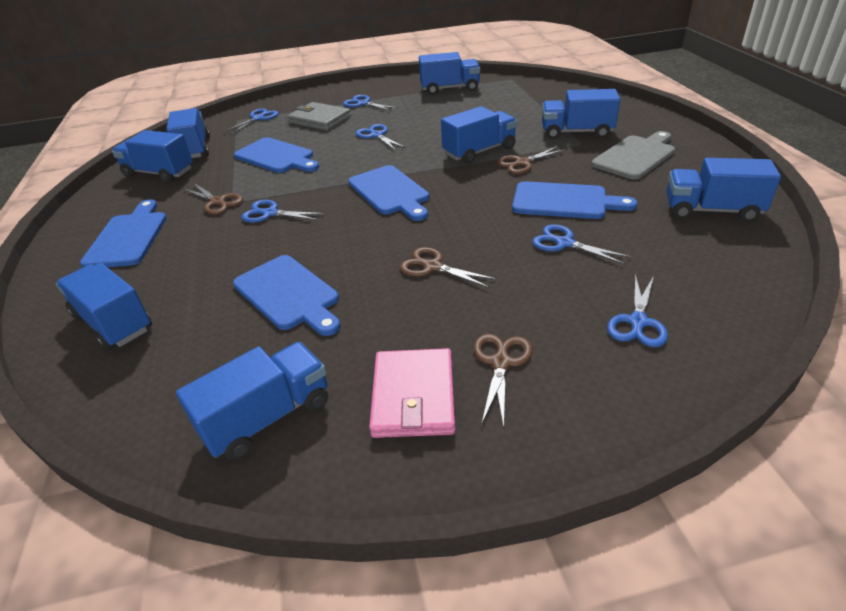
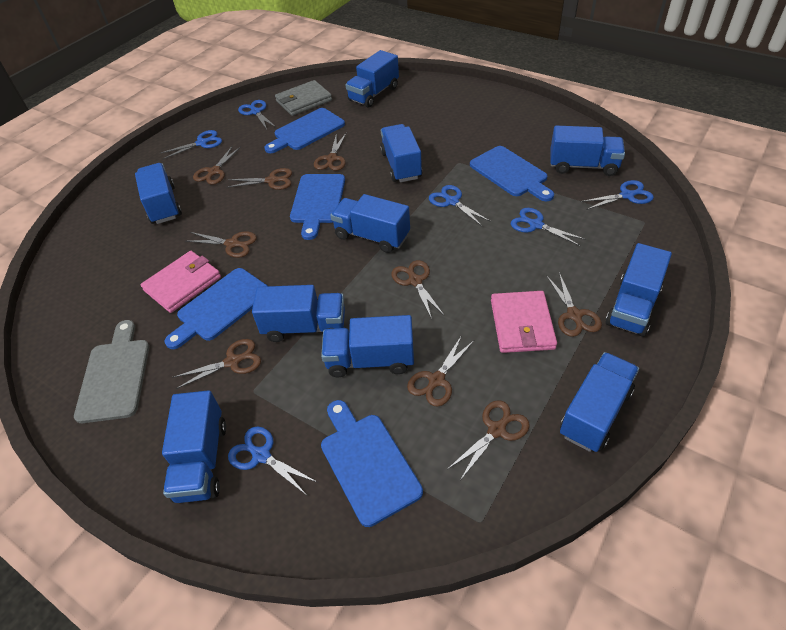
blue truck: [56,263,152,350] [112,130,193,183] [166,108,210,158] [176,342,328,460] [419,52,480,95] [441,106,517,164] [542,89,620,139] [667,158,781,222] = 8 -> [135,163,182,224] [162,390,226,503] [252,285,345,342] [321,315,414,378] [331,194,410,253] [345,50,399,108] [380,124,422,182] [550,126,625,176] [560,352,639,452] [605,243,672,336] = 10
brown scissors: [183,183,243,215] [400,247,497,288] [474,334,532,427] [497,146,567,174] = 4 -> [172,339,261,389] [187,232,257,258] [193,145,241,185] [228,168,292,190] [314,133,346,171] [391,260,445,319] [407,335,474,407] [448,400,530,479] [546,272,602,337] = 9
pink wallet: [369,348,455,438] = 1 -> [141,251,221,313] [491,291,557,353] = 2

